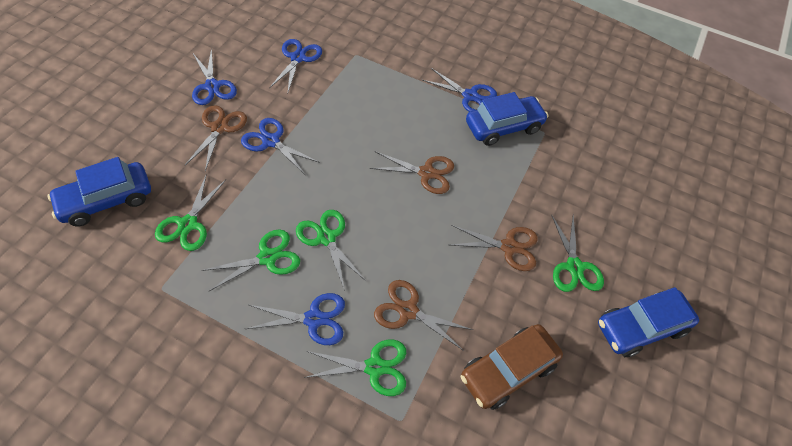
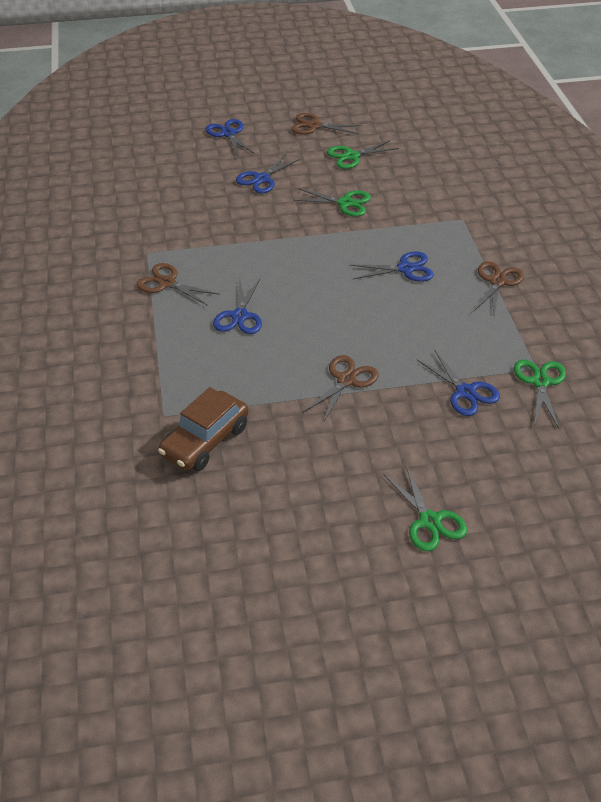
blue car: [47,157,151,226] [466,92,548,146] [598,287,699,357] = 3 -> none = 0
green scissors: [155,174,226,251] [201,229,300,291] [296,210,366,291] [304,339,406,396] [551,215,604,292] = 5 -> [293,188,371,217] [327,140,399,169] [383,465,467,551] [514,360,566,428] = 4

